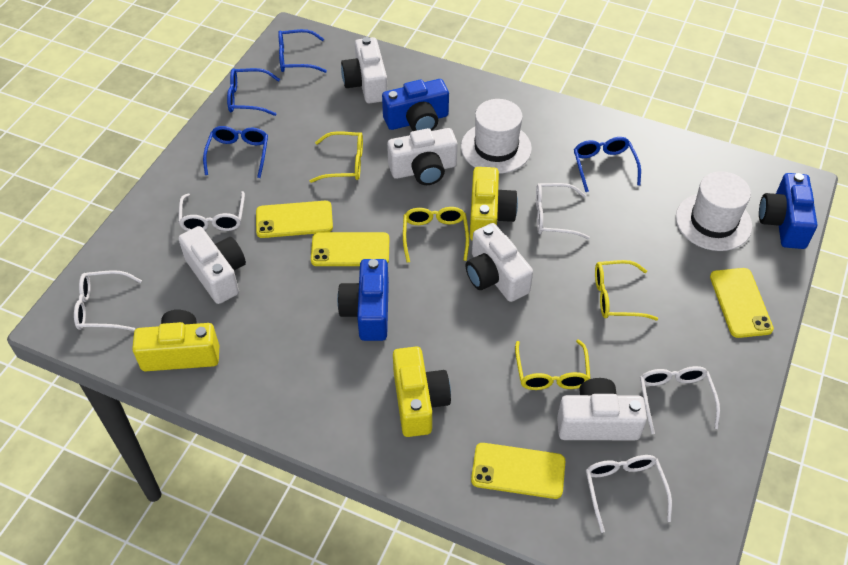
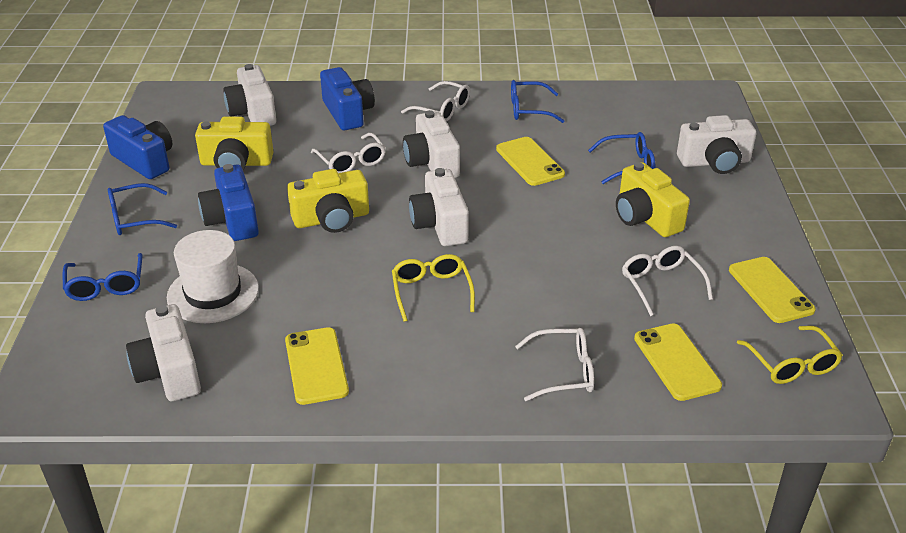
white glasses: [74,270,142,331] [178,191,245,231] [536,183,590,239] [586,455,672,533] [640,366,720,434] = 5 -> [311,133,386,173] [401,81,470,122] [515,328,594,401] [622,246,713,316] = 4
white hat: [461,99,532,174] [676,171,752,251] = 2 -> [167,230,259,323] = 1
yellow glasses: [310,131,363,183] [403,207,469,263] [515,339,591,390] [595,260,658,320] = 4 -> [392,254,475,322] [737,326,843,384] = 2

